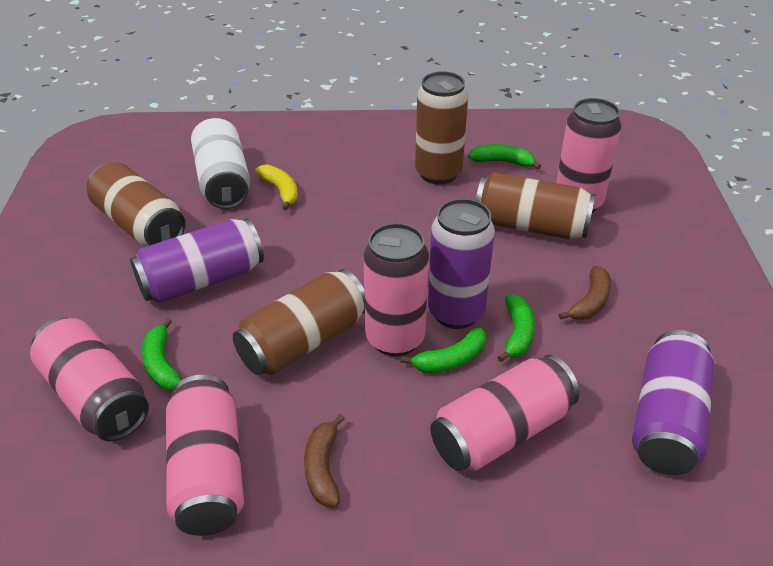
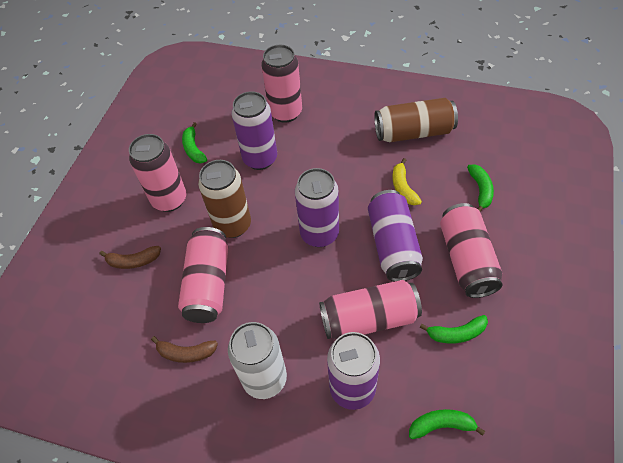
brown can: [87,162,186,247] [233,269,365,375] [415,71,468,185] [476,172,596,240] = 4 -> [198,160,251,238] [374,98,458,142] = 2
purple can: [130,219,264,303] [428,199,495,329] [632,330,715,475] = 3 -> [232,91,277,170] [295,168,339,247] [327,332,380,410] [368,190,423,282] = 4

